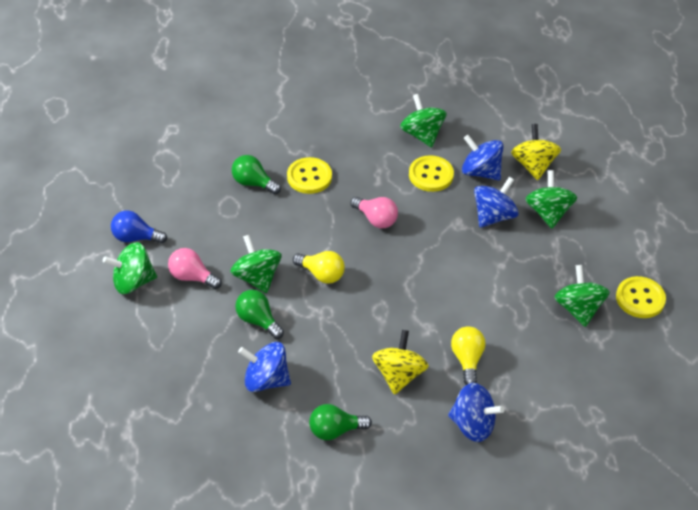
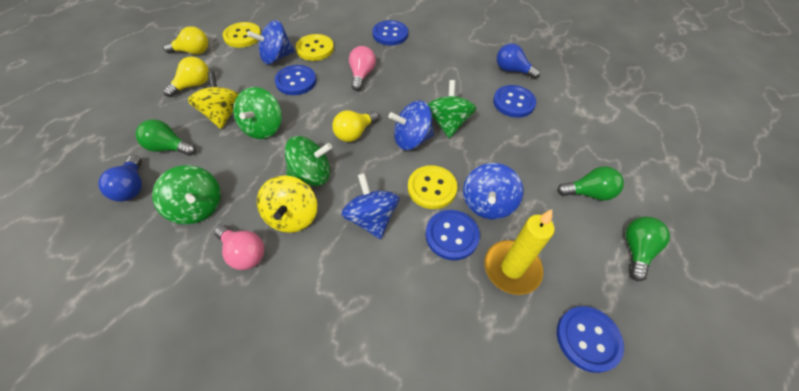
blue button: none = 0 -> [275,65,316,95] [372,20,408,45] [426,210,480,260] [493,85,536,118] [557,306,624,373] = 5
blue light bulb: [111,210,167,244] = 1 -> [98,155,142,202] [497,43,540,79] = 2
green spinning top: [103,242,157,294] [230,235,282,293] [400,94,447,148] [525,170,577,229] [554,265,610,327] = 5 -> [152,165,221,225] [233,87,282,139] [285,136,332,186] [428,80,476,138] = 4
yellow candle: none = 0 -> [484,209,555,295] = 1
yellow light bulb: [293,251,345,284] [451,326,486,385] = 2 -> [163,26,208,55] [163,57,209,97] [332,110,379,142] = 3

